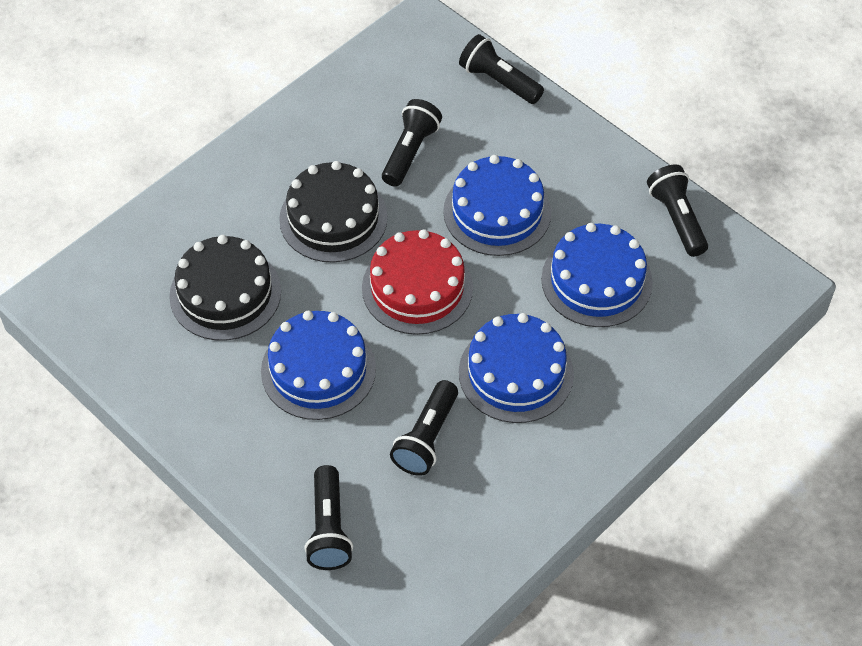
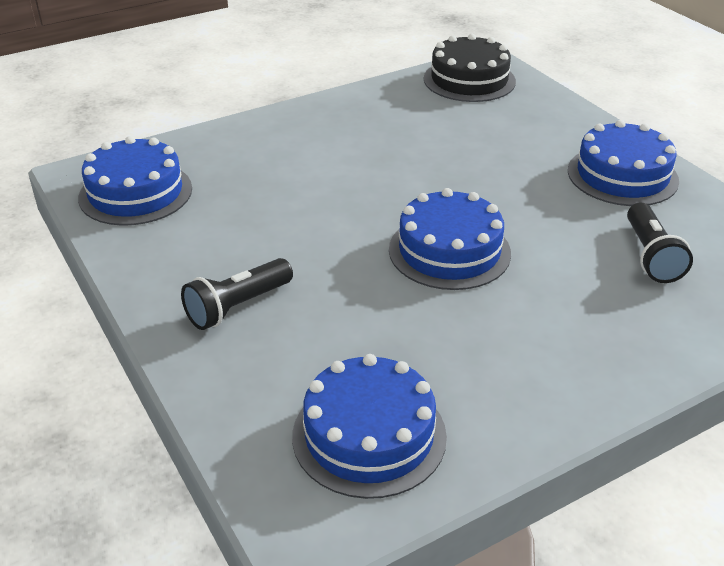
black cake: [169,235,281,341] [279,161,388,263] = 2 -> [424,34,516,102] = 1
black flashlight: [304,465,353,570] [382,99,442,187] [390,380,458,476] [459,34,544,104] [647,164,708,257] = 5 -> [181,258,293,330] [627,203,693,283] = 2
red cake: [362,229,473,335] = 1 -> none = 0

